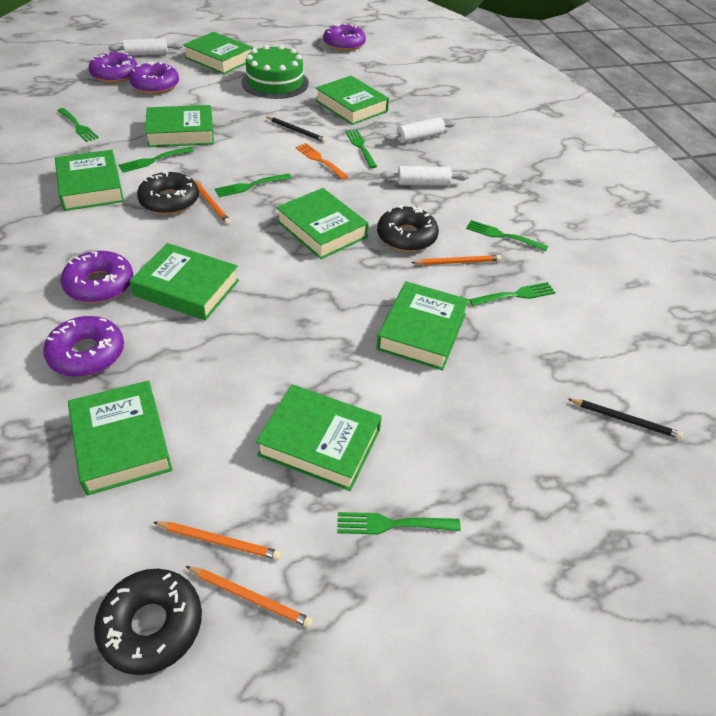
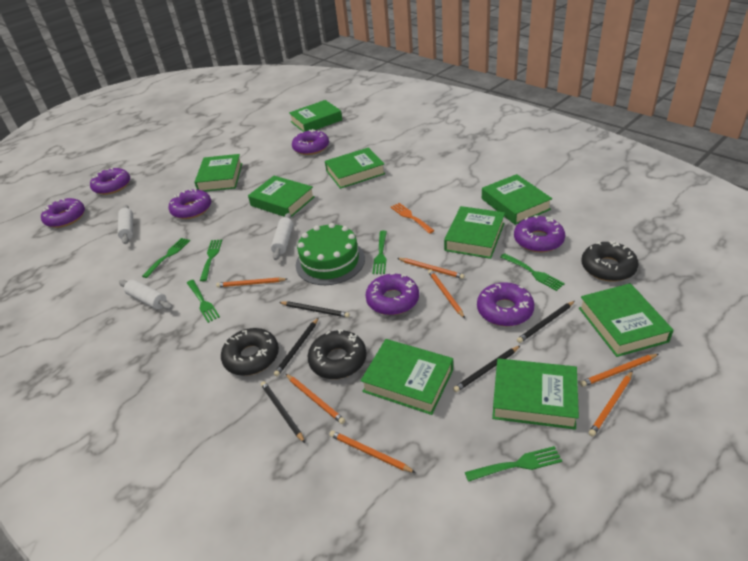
black pencil: [267,117,327,143] [568,399,683,439] = 2 -> [261,381,305,443] [274,317,319,377] [279,301,350,318] [453,346,520,392] [517,301,575,343] = 5
green fork: [57,108,99,142] [118,147,194,173] [215,174,292,197] [337,512,461,534] [345,130,377,168] [466,220,548,252] [469,282,556,306] = 7 -> [142,238,190,278] [187,280,220,323] [200,239,222,281] [372,231,387,274] [465,446,562,482] [500,253,565,291] = 6
orange pencil: [153,522,281,560] [185,566,313,628] [193,179,231,224] [411,255,501,265] = 4 -> [216,278,287,287] [286,374,345,424] [330,430,416,473] [397,258,465,279] [428,269,465,318] [580,354,659,387] [589,371,633,437] = 7
purple donut: [43,316,124,377] [61,251,133,303] [89,52,138,83] [129,61,179,94] [323,23,366,51] = 5 -> [41,198,85,228] [90,168,130,195] [168,189,211,219] [292,129,329,155] [365,273,419,315] [477,282,534,326] [514,215,565,252] = 7

